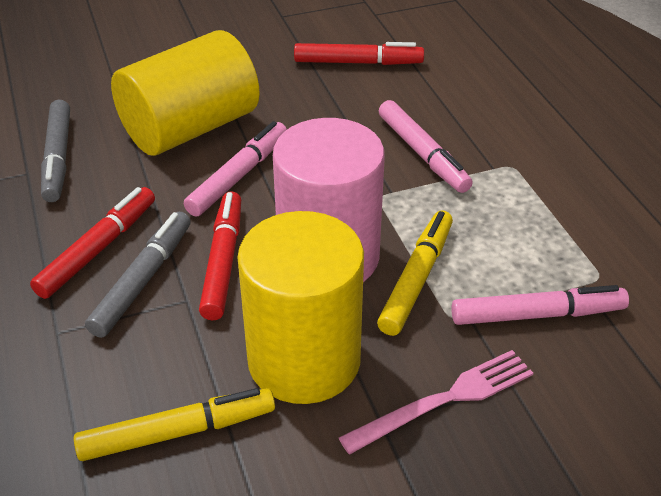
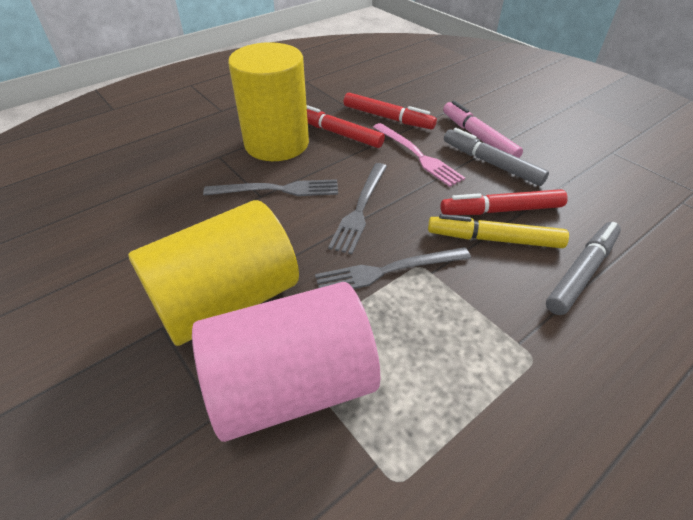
grey fork: none = 0 -> [203,179,338,196] [315,247,471,289] [328,163,387,254] = 3
pink marker: [184,121,287,217] [379,100,473,193] [451,285,629,325] = 3 -> [443,101,523,158] = 1
yellow marker: [74,388,275,461] [377,210,453,336] = 2 -> [428,214,569,248] = 1

